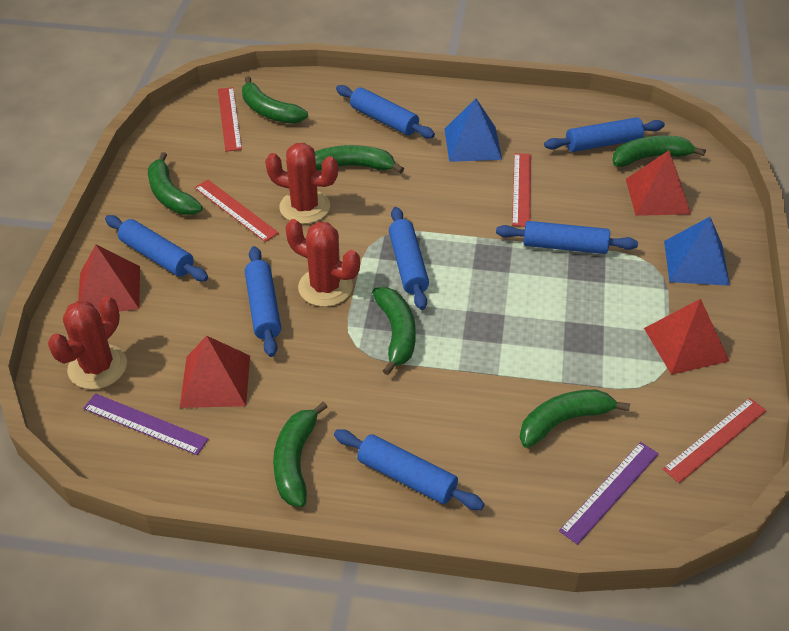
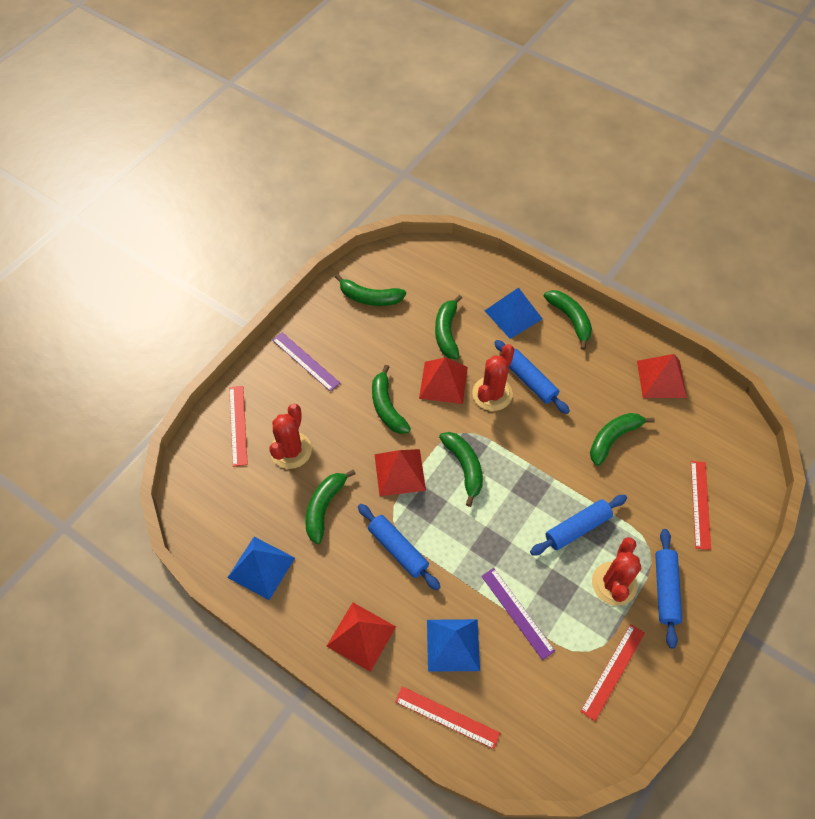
blue pyramid: [444,98,502,162] [664,217,730,286] = 2 -> [227,537,295,600] [427,619,480,672] [484,288,542,339] = 3
blue rolling pin: [105,215,208,281] [245,246,281,357] [334,429,484,510] [336,85,435,138] [389,207,429,310] [496,221,638,254] [544,117,665,152] = 7 -> [358,504,441,590] [494,340,570,414] [530,495,627,556] [655,529,682,649] = 4

